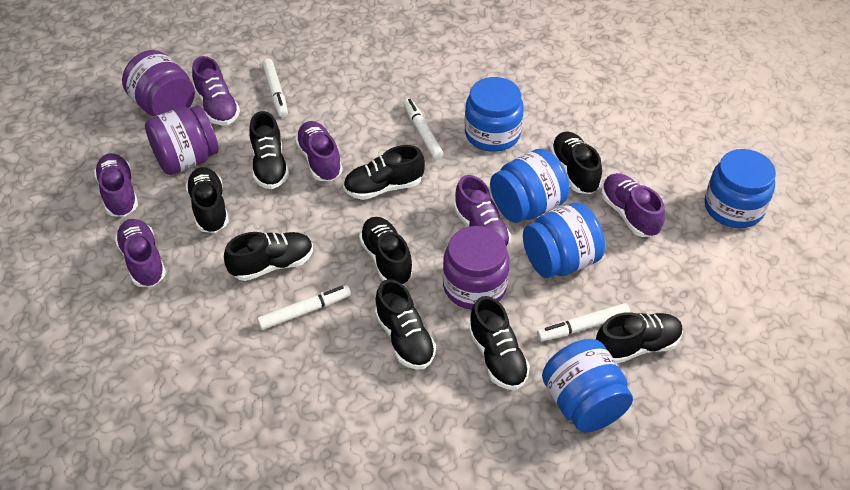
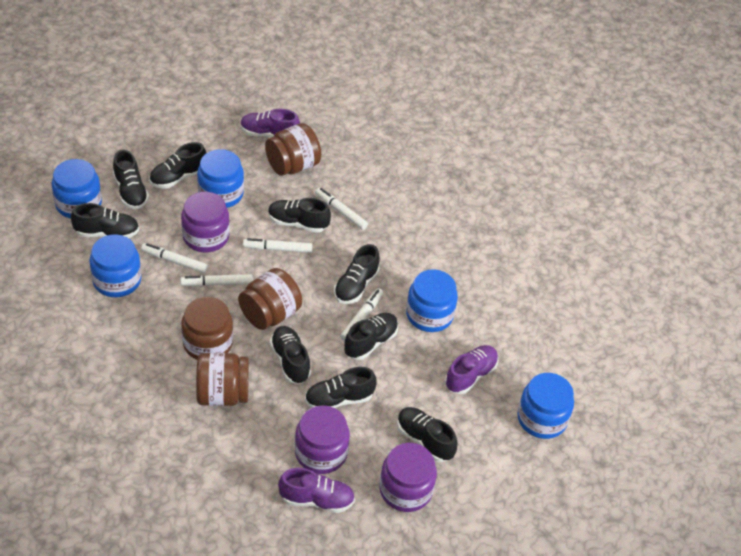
brown jar: none = 0 -> [181,297,233,360] [196,353,249,406] [238,268,302,330] [265,123,321,176] = 4
purple shoe: [94,153,138,217] [115,219,166,287] [192,56,240,125] [295,121,343,181] [454,175,511,249] [601,173,665,237] = 6 -> [240,109,300,138] [278,468,355,513] [445,345,498,394] = 3
white marker: [257,285,351,330] [262,59,288,117] [403,98,443,159] [537,303,630,341] = 4 -> [141,243,208,273] [181,274,253,286] [243,238,313,253] [315,188,368,230] [340,289,383,341] = 5

